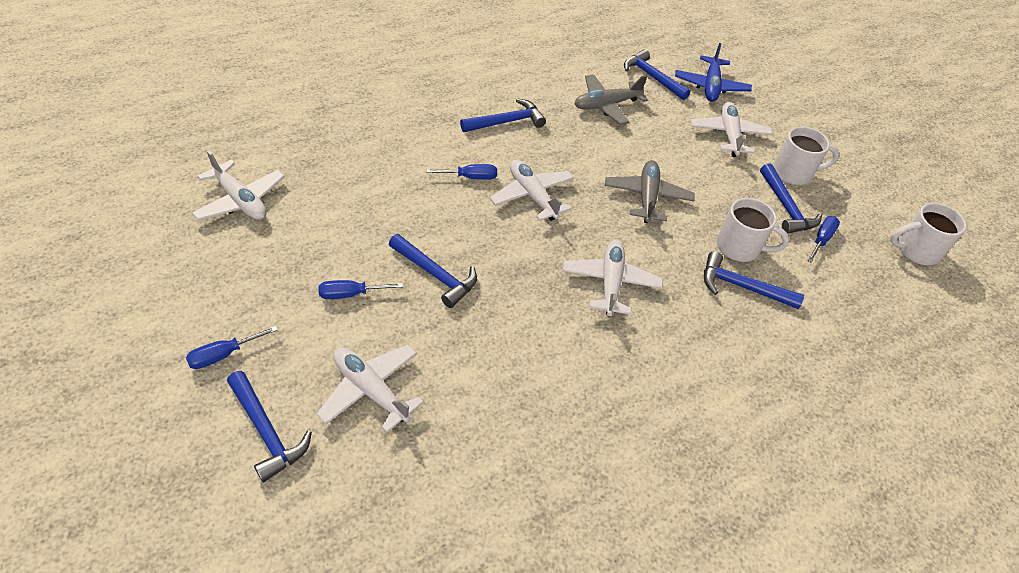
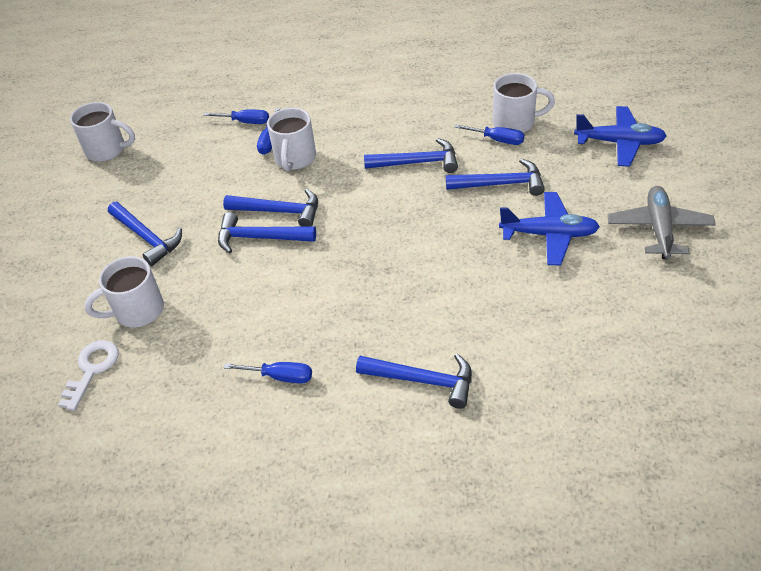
blue plane: [675,43,752,102] = 1 -> [499,192,600,265] [574,106,667,167] = 2
grey plane: [574,74,648,125] [605,160,695,223] = 2 -> [608,186,716,259] = 1
white key: none = 0 -> [58,340,119,411] = 1
white mug: [717,198,789,262] [773,127,839,185] [890,203,967,265] = 3 -> [70,102,135,162] [84,256,164,328] [267,108,316,171] [493,73,555,133] = 4
white plane: [192,150,285,221] [316,345,424,432] [490,160,574,221] [563,240,663,316] [691,102,773,157] = 5 -> none = 0

